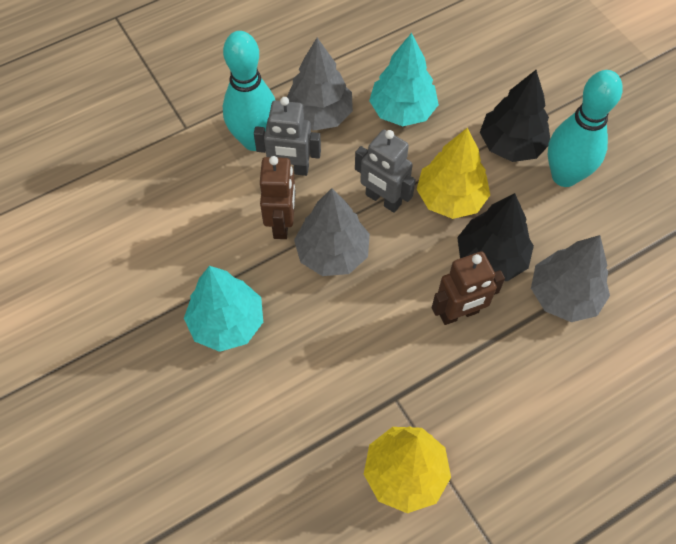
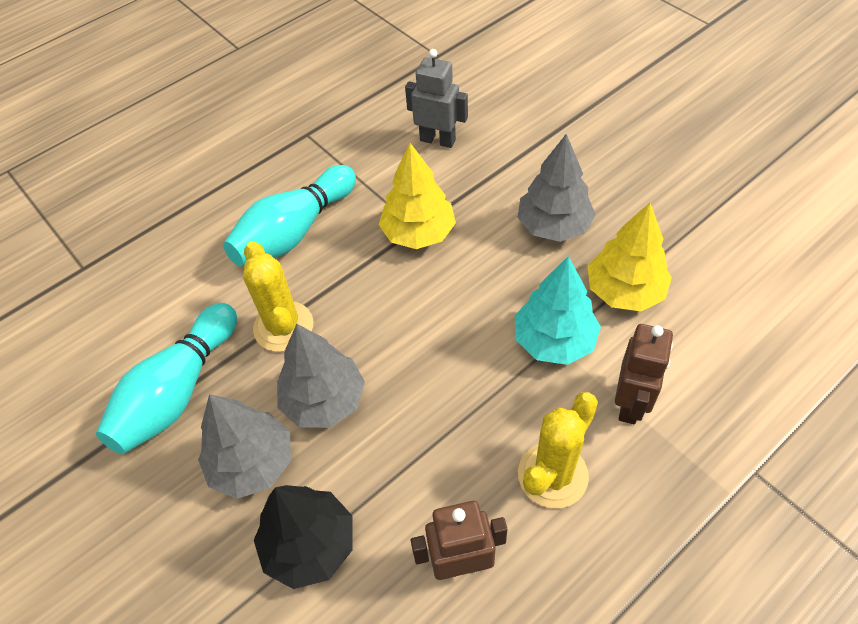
black tree: [457,193,534,281] [480,70,550,162] = 2 -> [254,485,353,589] = 1
grey robot: [254,97,321,176] [355,130,416,213] = 2 -> [405,49,468,148] = 1
turquoise tree: [184,266,263,352] [369,33,439,126] = 2 -> [515,256,601,365] = 1
yellow cactus: none = 0 -> [243,241,313,352] [518,392,598,508] = 2

